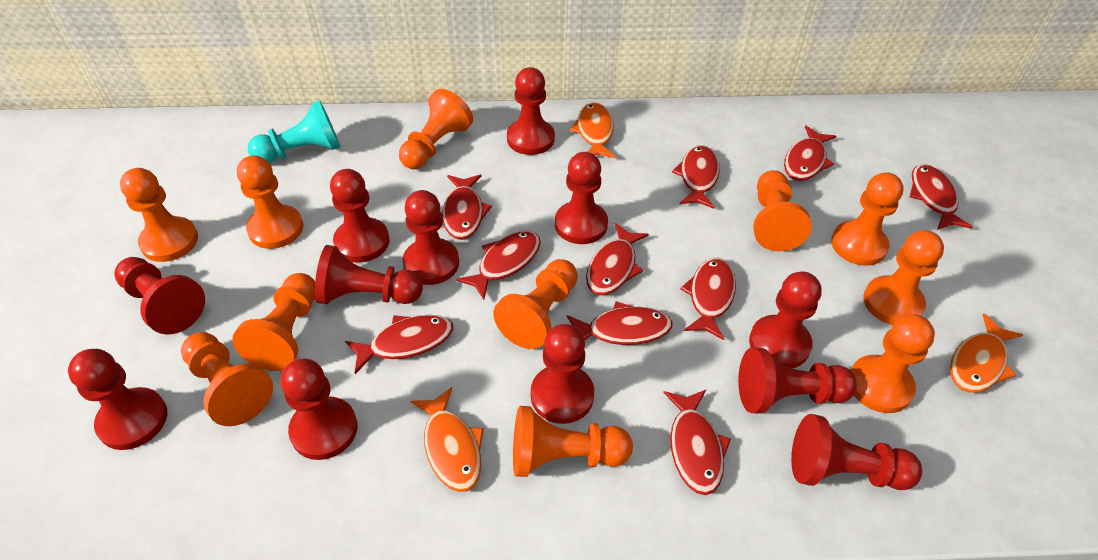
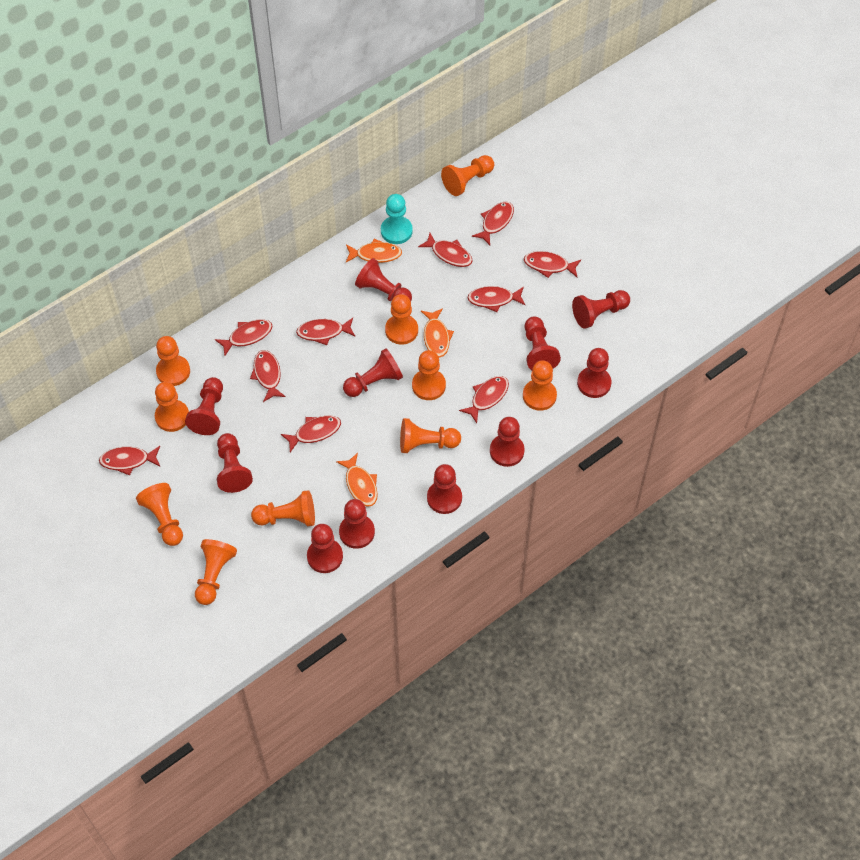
orange pawn: [120,168,198,262] [181,332,273,426] [232,273,315,371] [237,155,303,249] [399,89,473,169] [493,259,578,349] [513,406,633,477] [753,170,812,251] [831,172,904,266] [850,314,935,413] [863,230,944,325] = 11 -> [136,483,183,546] [155,382,189,432] [156,336,190,386] [195,539,237,605] [251,490,315,526] [385,294,418,345] [400,418,461,453] [412,350,446,400] [441,155,494,196] [523,360,557,411] = 10
red pawn: [68,349,167,450] [114,257,205,334] [280,358,357,460] [315,245,423,304] [330,169,389,263] [402,190,459,285] [507,67,555,155] [531,324,594,424] [555,152,608,244] [738,347,857,414] [749,271,822,368] [791,414,922,490] = 12 -> [185,377,223,435] [217,433,253,493] [307,524,343,573] [339,499,375,549] [343,348,403,397] [355,258,412,301] [427,464,462,514] [490,417,525,467] [525,316,561,370] [572,290,630,329] [577,348,612,398] = 11

